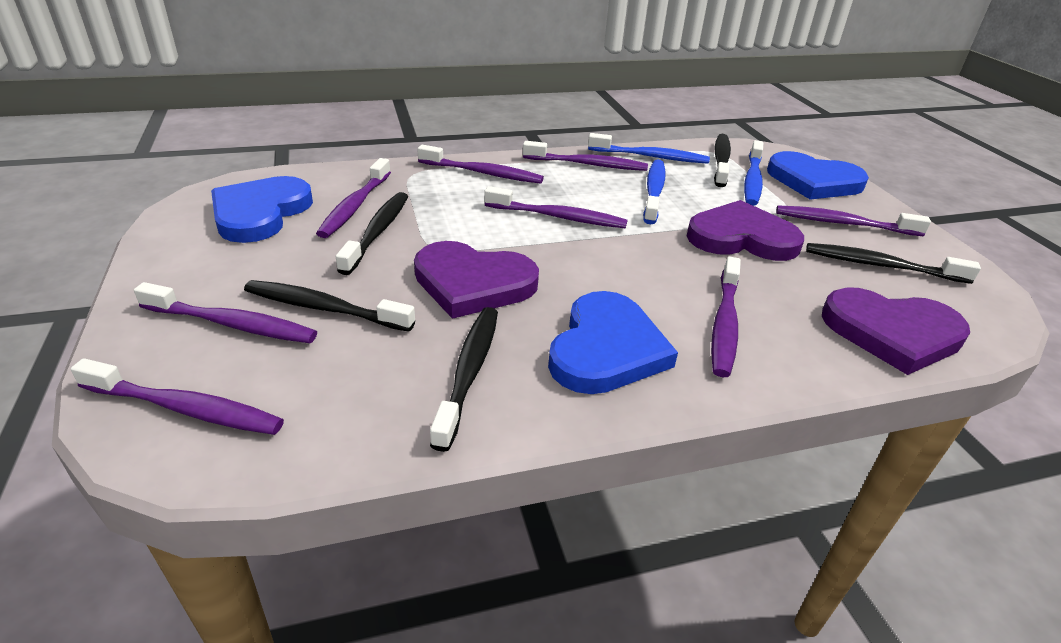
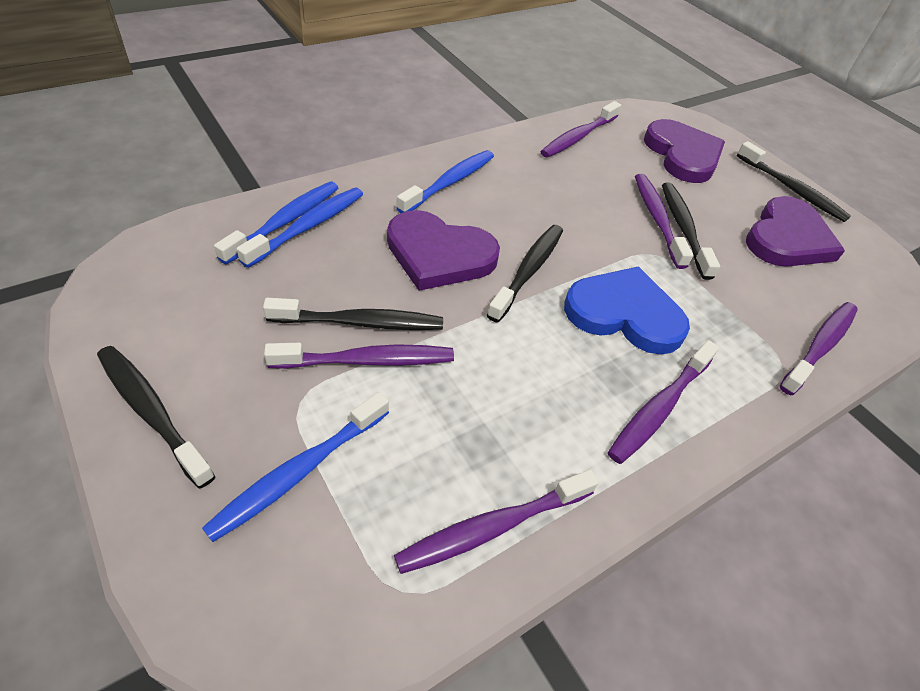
blue heart: [211,176,313,243] [548,291,678,394] [767,151,869,200] = 3 -> [564,266,690,355] = 1
blue toothbrush: [588,133,710,164] [643,160,665,224] [744,140,763,206] = 3 -> [202,392,389,542] [214,181,338,265] [236,187,363,268] [396,150,494,213] = 4
purple toothbrush: [71,358,284,435] [134,282,317,343] [316,158,391,238] [417,145,544,184] [484,186,627,228] [523,141,648,171] [711,256,741,377] [776,205,931,236] = 8 -> [264,343,454,369] [394,470,599,574] [540,101,621,158] [608,340,719,464] [635,174,693,269] [780,302,858,395] = 6

